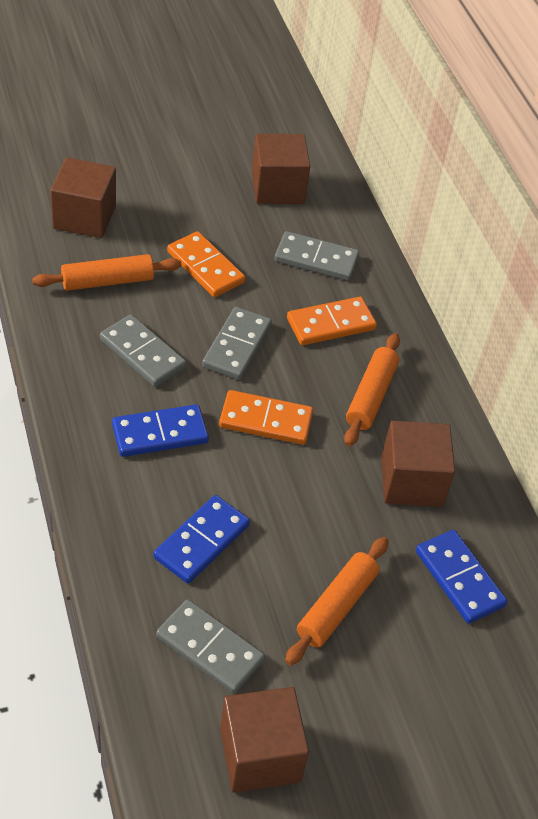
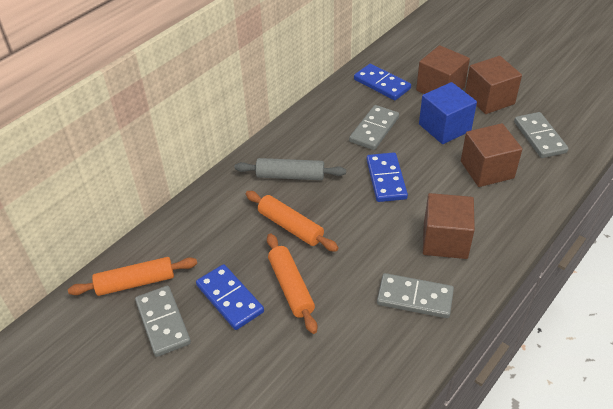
blue cube: none = 0 -> [419,82,477,144] = 1
grey rolling pin: none = 0 -> [234,158,346,180] = 1
orange domino: [167,231,245,297] [219,390,313,445] [287,297,377,345] = 3 -> none = 0

